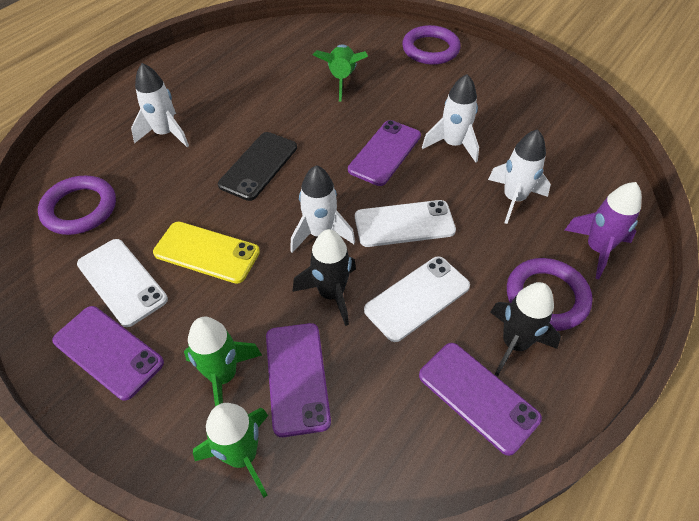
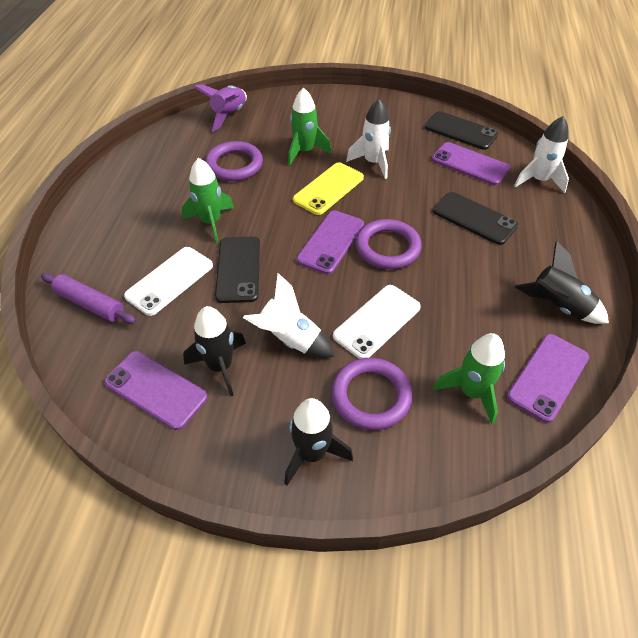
black phone: [218,132,297,201] = 1 -> [215,237,260,303] [425,111,498,150] [433,192,518,245] = 3
black rocket: [293,229,356,326] [490,282,561,377] = 2 -> [183,306,246,397] [284,398,353,485] [515,241,609,324] = 3
purple rolling pin: none = 0 -> [41,273,136,324] = 1
white phone: [77,239,168,327] [355,200,456,247] [364,256,470,342] = 3 -> [124,247,213,316] [333,285,421,359] = 2
white rocket: [131,63,189,147] [290,165,355,253] [422,74,479,163] [488,129,551,224] = 4 -> [243,273,335,358] [346,99,391,179] [514,116,569,193] = 3

